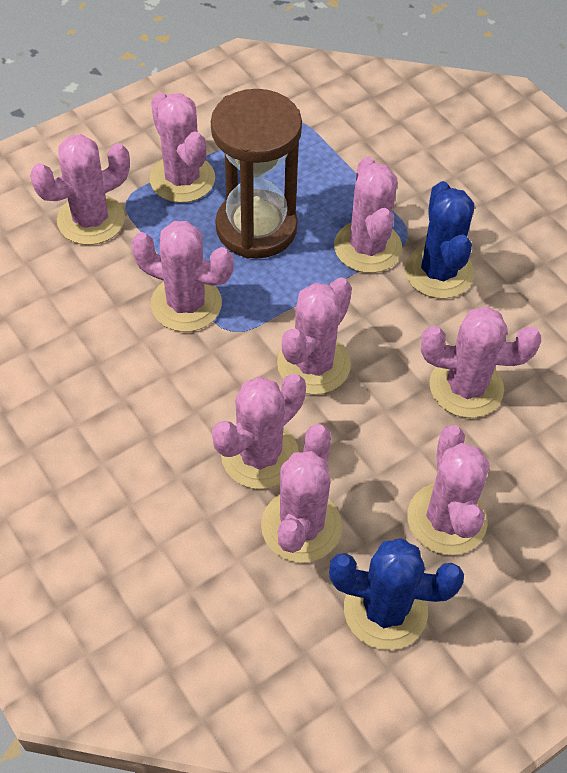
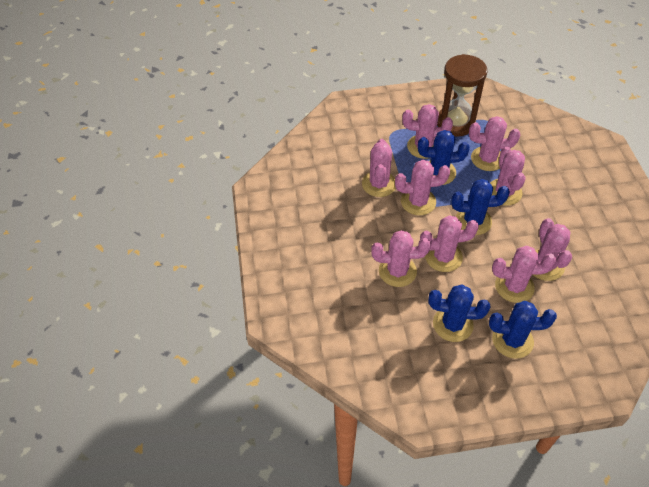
blue cactus: [329,538,464,650] [405,181,474,299] = 2 -> [418,130,470,185] [429,284,490,342] [451,179,510,235] [489,301,557,359] = 4

